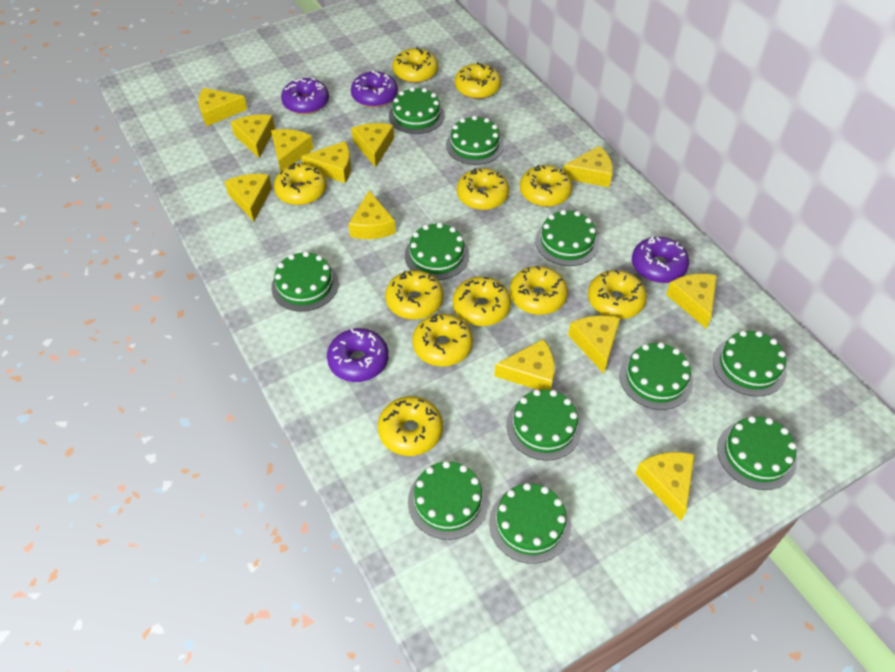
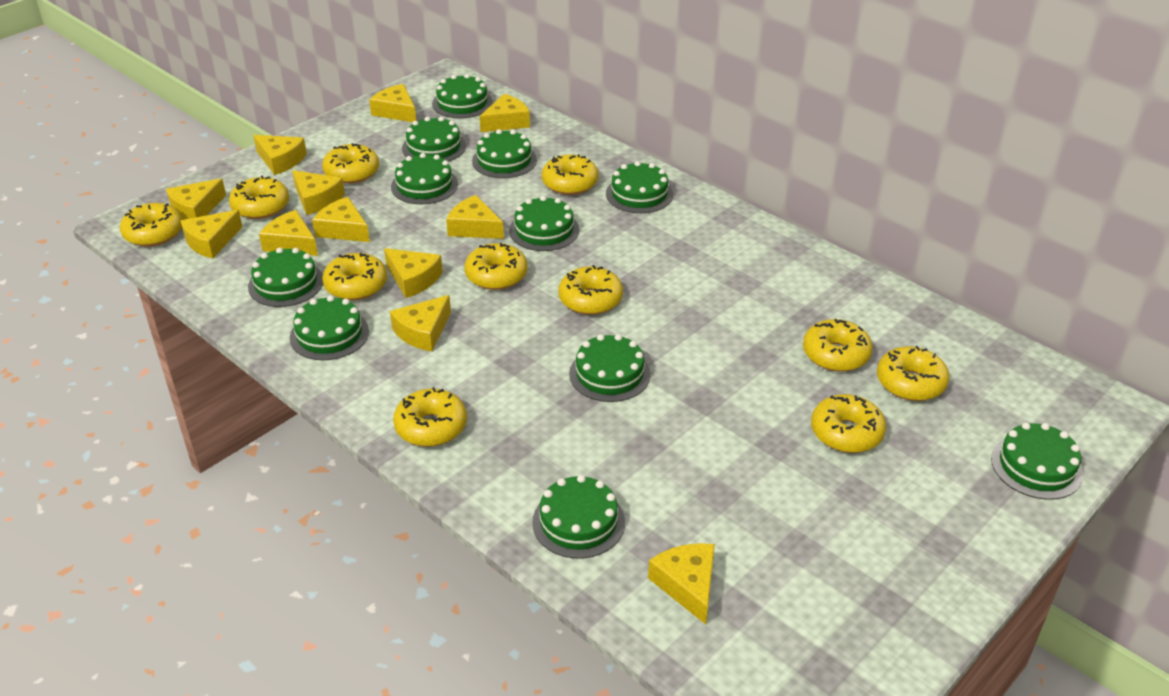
purple donut: [281,78,329,114] [327,328,389,382] [351,70,398,107] [632,236,689,283] = 4 -> none = 0

